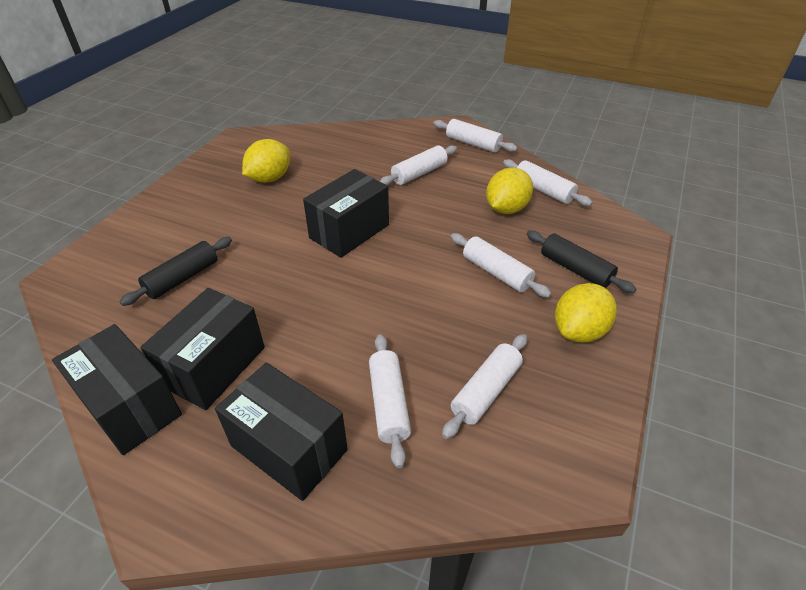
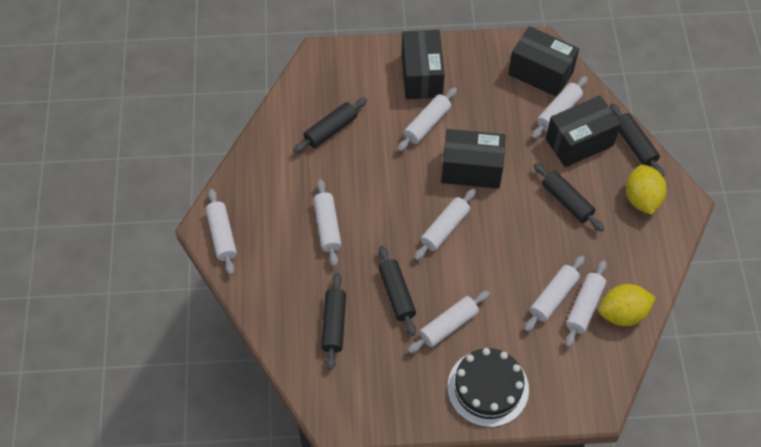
black cake: none = 0 -> [447,348,529,427] = 1
black rolling pin: [119,237,232,306] [527,231,636,293] = 2 -> [293,98,367,153] [321,273,346,370] [378,246,416,336] [534,163,604,232] [610,103,665,177] = 5
white rolling pin: [369,334,411,468] [380,145,457,185] [434,119,518,153] [442,334,527,439] [451,233,552,298] [503,159,593,206] = 6 -> [206,189,237,275] [314,179,342,267] [397,87,457,152] [408,291,490,353] [414,189,476,260] [524,256,585,332] [532,76,588,139] [565,260,607,347] = 8
yellow lemon: [242,139,290,183] [486,168,533,214] [555,283,617,343] = 3 -> [599,284,656,326] [626,165,667,215] = 2

